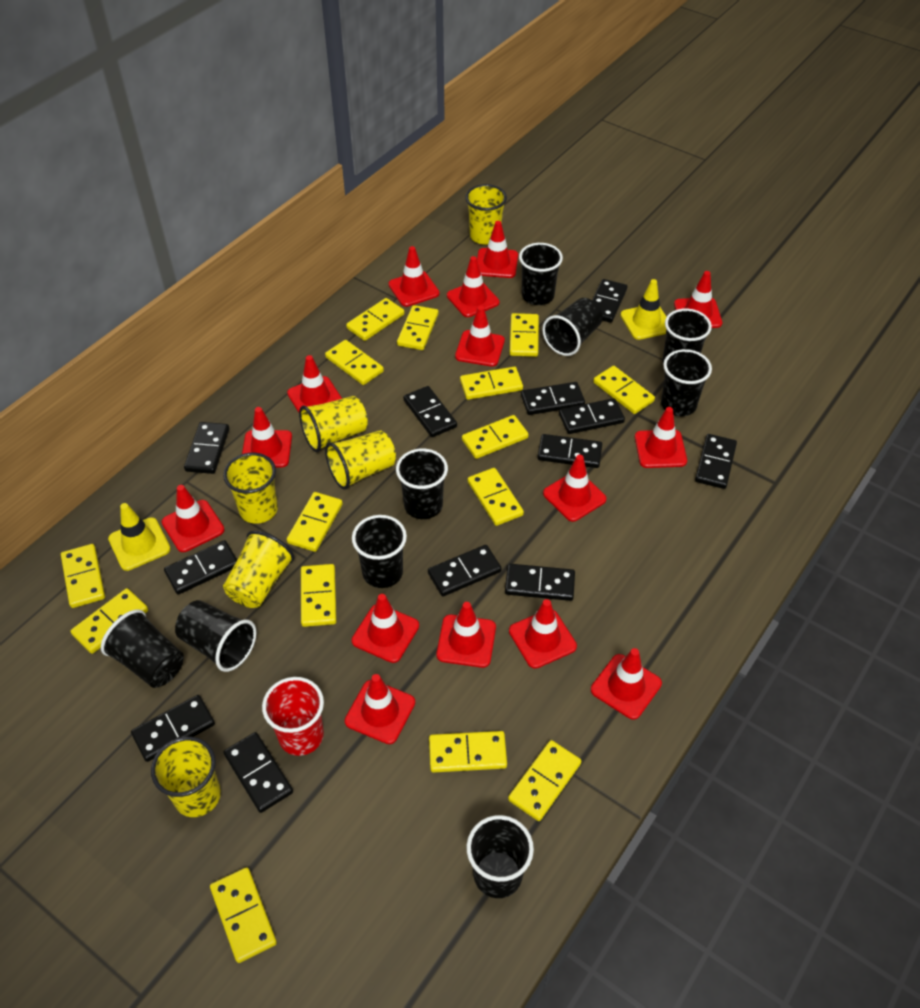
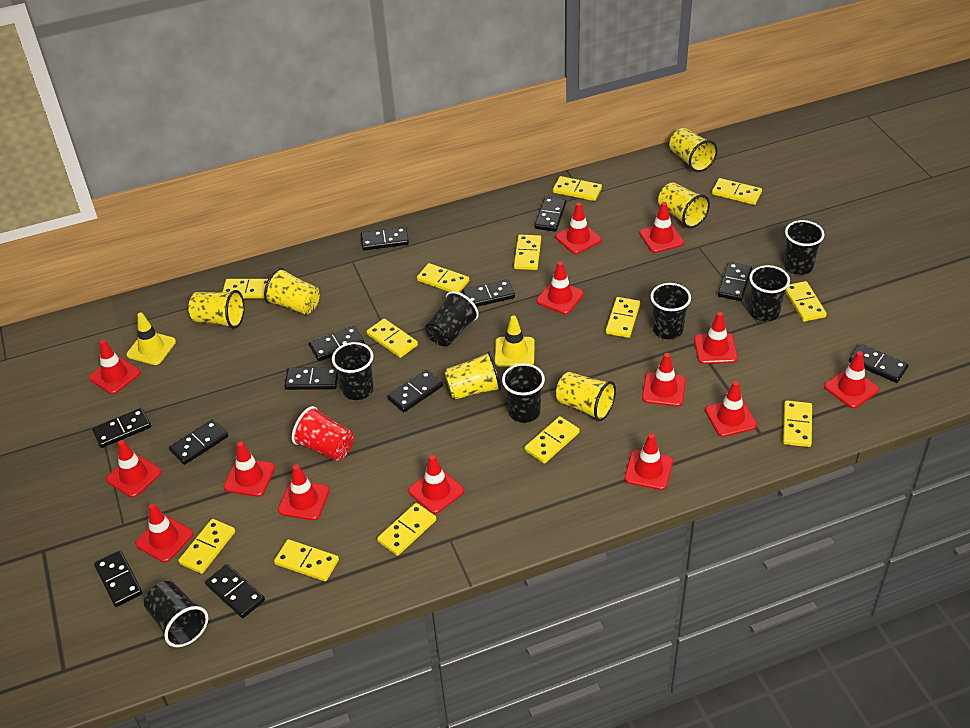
black cup: [101,609,184,688] [175,600,257,672] [352,515,407,588] [396,448,448,519] [466,815,534,898] [519,243,563,305] [542,298,603,356] [661,349,712,416] [662,308,712,363] = 9 -> [144,581,208,647] [332,342,374,400] [425,291,479,346] [502,363,545,423] [650,283,691,339] [749,265,790,321] [784,220,824,275] = 7
red traffic cone: [162,485,225,552] [242,407,292,468] [287,355,342,413] [345,674,415,744] [352,594,419,663] [388,246,440,307] [437,602,496,668] [447,256,499,317] [455,306,505,367] [477,221,518,278] [509,599,577,669] [543,455,607,522] [591,648,662,720] [635,407,687,468] [674,271,722,328] = 15 -> [89,340,141,394] [106,440,162,498] [135,503,193,562] [223,442,275,497] [278,465,330,520] [408,455,464,514] [536,261,584,314] [555,203,602,254] [624,433,673,490] [639,202,684,253] [642,353,686,407] [694,312,738,364] [705,381,757,437] [824,351,879,408] = 14
yellow domino: [61,544,105,608] [71,588,148,654] [210,867,277,963] [287,492,343,552] [301,564,337,627] [325,340,384,385] [346,298,404,341] [397,305,439,350] [429,731,507,773] [460,367,523,400] [462,415,529,459] [468,468,524,526] [508,740,581,821] [510,313,539,357] [593,366,655,414] = 15 -> [178,519,235,574] [222,279,268,299] [274,539,339,581] [367,319,418,358] [377,503,436,556] [417,263,469,292] [514,235,541,270] [525,416,580,464] [553,176,602,201] [606,297,640,338] [712,178,762,205] [783,400,812,447] [785,281,827,322] = 13

